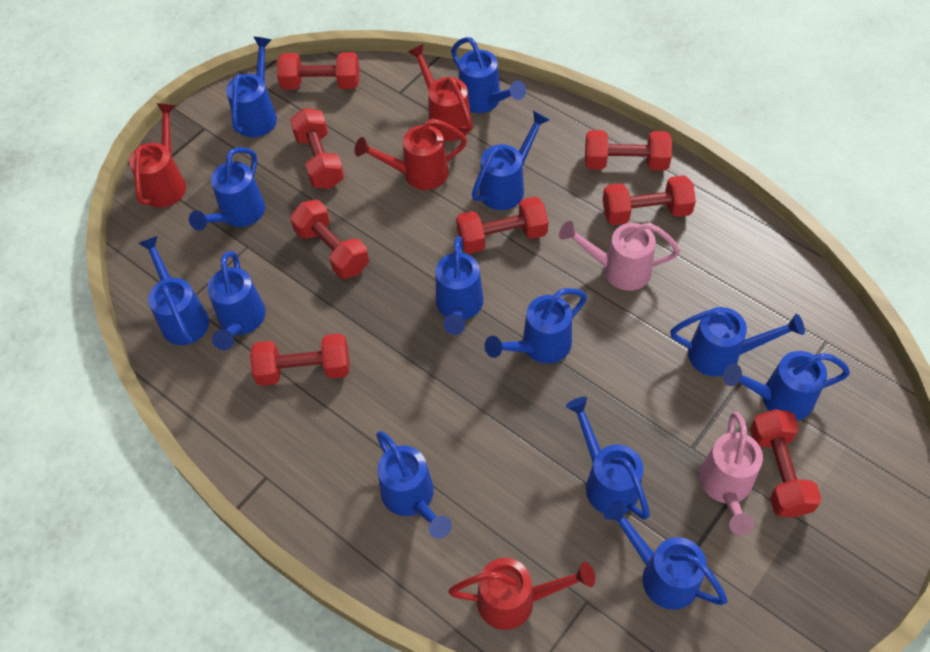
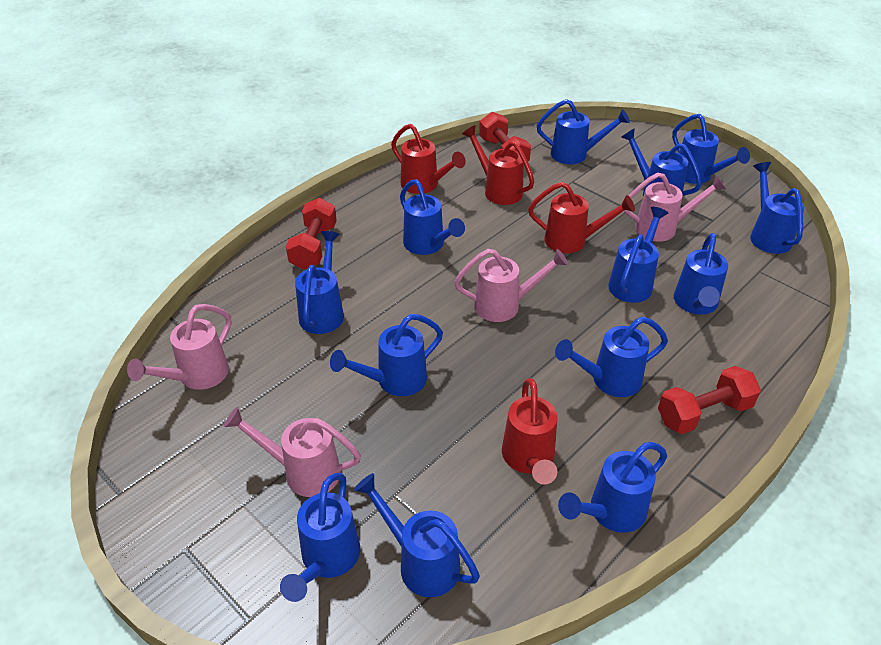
pink watering can: [559,221,680,291] [699,412,763,535] = 2 -> [127,304,232,390] [224,407,361,497] [454,249,568,322] [624,173,726,241] = 4
red dumbbell: [250,333,350,386] [277,52,359,90] [290,108,344,189] [290,200,369,279] [456,197,548,254] [585,130,672,171] [603,175,696,225] [750,409,821,518] = 8 -> [286,198,337,270] [479,112,531,161] [658,366,761,434] = 3

